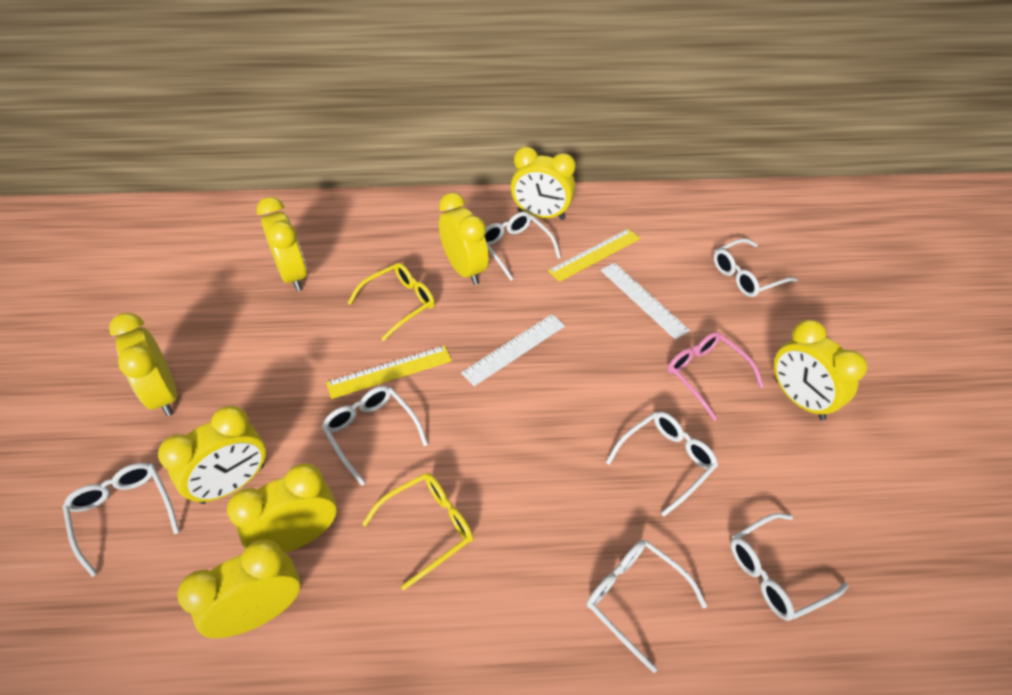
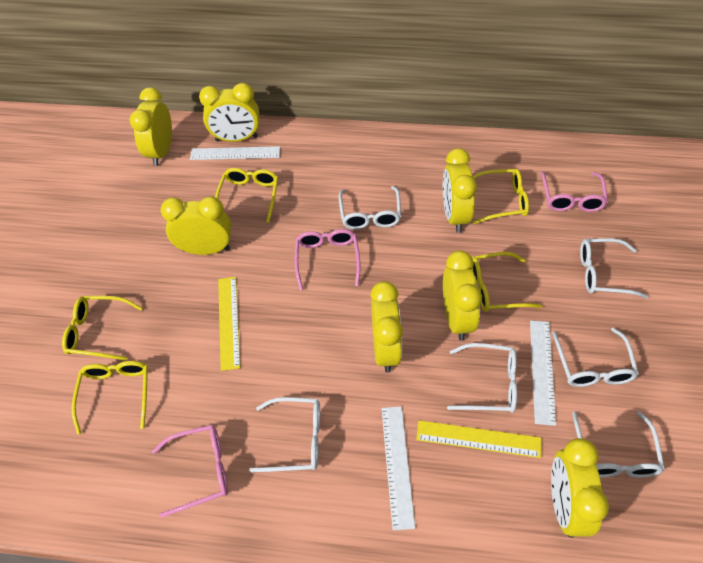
pink glasses: [667,332,764,421] = 1 -> [152,425,228,518] [294,229,360,290] [541,171,608,212] = 3
white glasses: [63,463,180,577] [322,386,428,486] [485,212,561,281] [587,540,707,673] [606,412,718,516] [714,238,798,297] [731,513,849,621] = 7 -> [249,397,320,472] [338,186,401,229] [447,343,517,413] [552,328,639,387] [572,412,665,478] [580,238,649,298] = 6
white ruler: [461,314,565,386] [600,263,690,339] = 2 -> [190,146,280,160] [381,406,415,530] [530,320,556,426] = 3
yellow clock: [109,313,177,416] [158,406,266,504] [177,539,300,638] [227,463,337,553] [256,197,307,291] [439,193,489,285] [511,147,576,220] [774,319,867,420] = 8 -> [130,87,172,166] [161,196,232,255] [199,83,259,142] [370,281,403,373] [443,148,477,233] [443,250,482,341] [551,438,609,538] = 7
yellow glasses: [348,263,435,341] [362,473,473,590] = 2 -> [62,296,142,361] [71,361,148,435] [215,168,278,223] [471,252,542,312] [473,169,529,224] = 5

